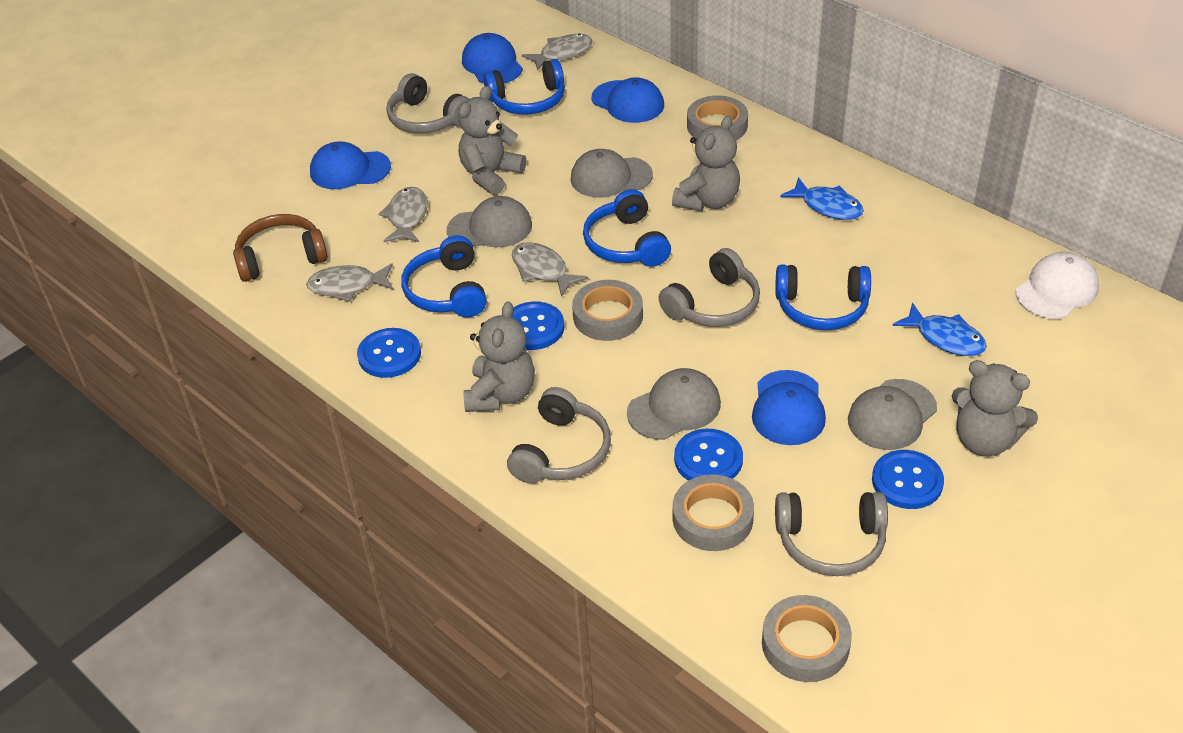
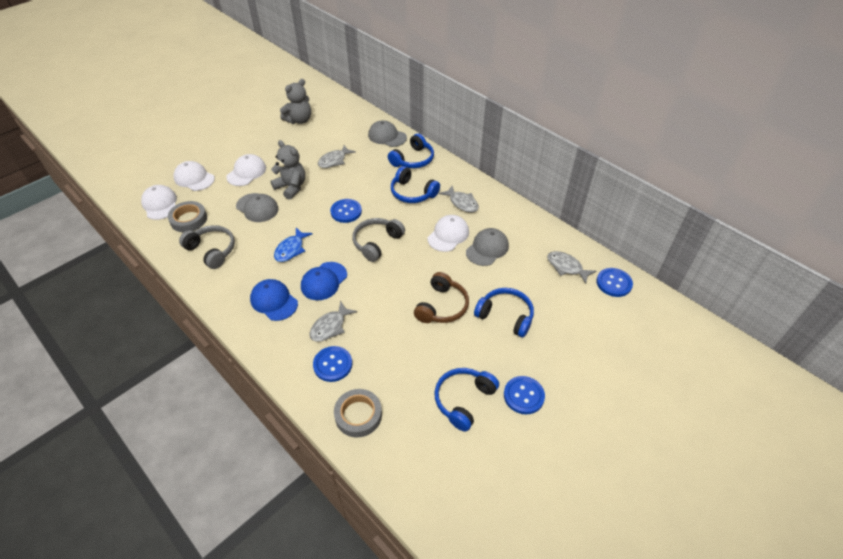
blue cap: [310,142,391,189] [462,33,523,83] [592,77,664,123] [752,370,826,445] = 4 -> [250,279,298,321] [301,262,347,300] = 2
blue fish: [780,177,864,220] [892,303,987,356] = 2 -> [274,228,313,262] = 1
grey cap: [447,196,532,247] [571,149,653,198] [627,368,721,440] [848,379,937,450] = 4 -> [236,193,279,222] [368,120,407,147] [466,228,509,266] = 3
grey headphones: [386,73,469,133] [507,387,611,483] [659,248,760,327] [775,492,888,576] = 4 -> [179,225,235,269] [352,218,405,262] = 2
grey tape: [572,280,643,341] [673,475,754,551] [687,95,748,140] [762,595,852,682] = 4 -> [168,201,207,232] [334,389,382,438] = 2
grey teddy bear: [458,86,526,195] [464,301,535,412] [672,116,740,211] [952,360,1038,456] = 4 -> [270,140,305,200] [280,79,311,124] = 2
white cap: [1016,252,1099,319] = 1 -> [141,185,177,220] [174,161,215,191] [226,154,266,186] [428,215,469,252] = 4

